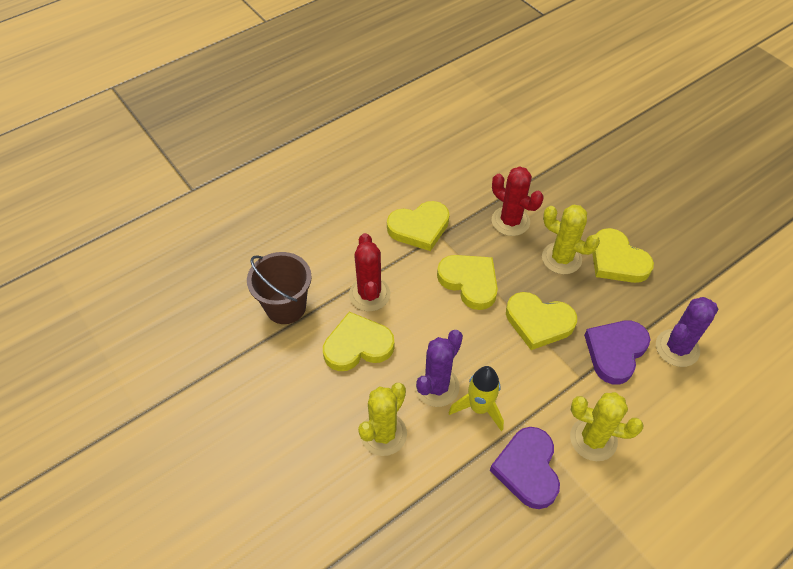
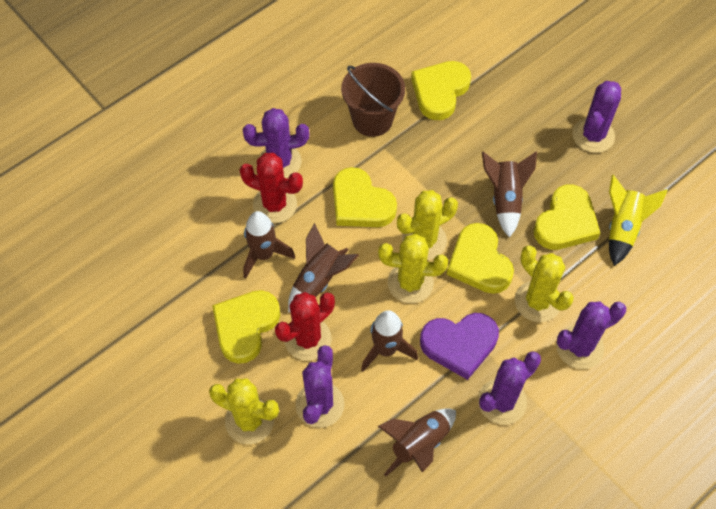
brown rocket: none = 0 -> [243,211,295,279] [288,223,359,313] [361,310,418,372] [378,408,456,476] [482,151,537,238] = 5
purple cactus: [415,330,463,407] [656,297,719,367] = 2 -> [243,108,309,178] [295,345,345,428] [478,351,541,425] [556,302,626,369] [572,81,621,153] = 5
purple heart: [490,427,560,509] [584,320,650,385] = 2 -> [420,313,499,380] = 1
yellow cactus: [358,383,407,456] [542,205,600,274] [570,392,644,461] = 3 -> [209,378,279,444] [378,234,448,303] [397,190,458,260] [515,245,574,322] = 4

